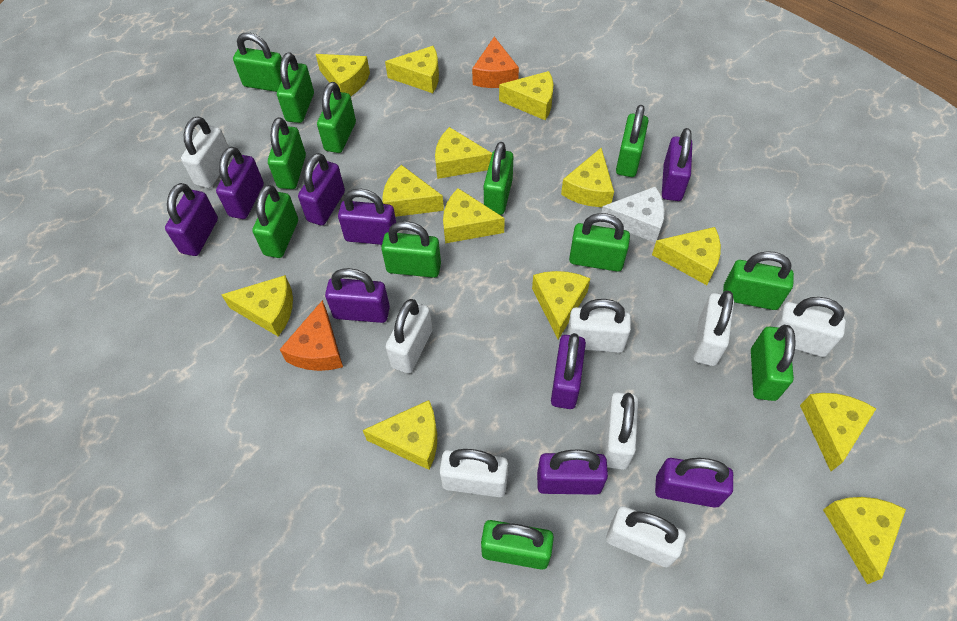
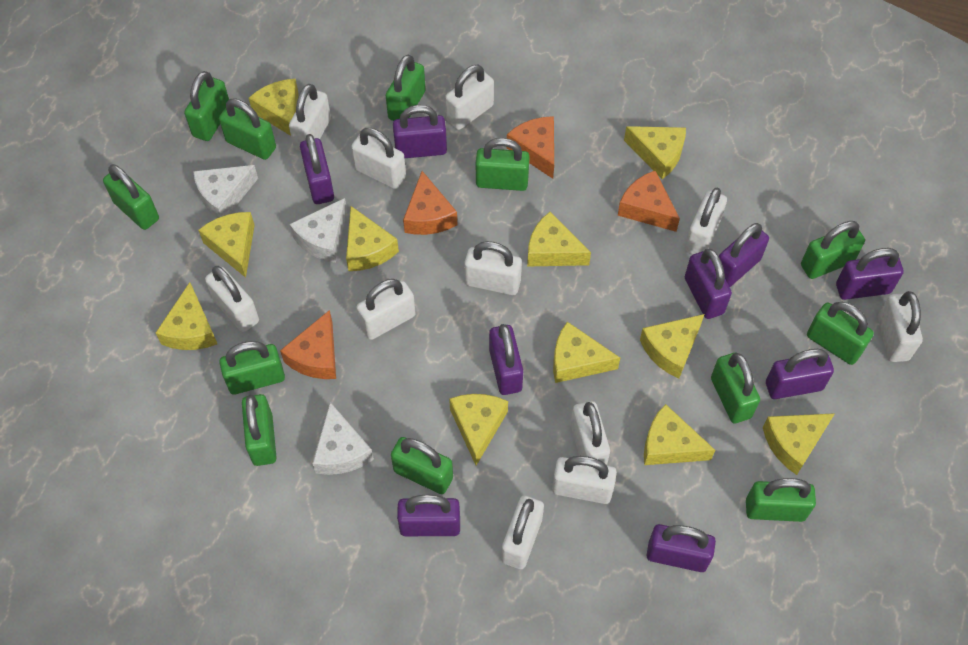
orange cheese: [279,300,343,371] [472,37,519,88] = 2 -> [280,310,336,379] [403,171,457,235] [507,116,554,179] [618,171,680,232] = 4
white cheese: [601,186,665,243] = 1 -> [193,165,258,218] [290,198,347,263] [312,402,374,475] = 3
white padlock: [181,116,232,188] [385,299,433,374] [440,449,508,497] [567,299,631,353] [603,392,638,470] [606,506,686,567] [693,291,734,366] [770,297,846,357] = 8 -> [205,266,259,332] [289,84,331,151] [351,128,406,189] [356,279,415,340] [445,65,494,130] [464,241,522,295] [501,495,544,569] [552,456,617,504] [571,401,610,465] [685,188,727,254] [878,291,923,362] = 11
yellow cheese: [221,275,293,336] [316,54,370,96] [363,400,437,470] [383,165,444,217] [385,46,439,93] [435,127,492,179] [443,188,505,243] [499,71,553,120] [532,271,590,339] [561,148,614,207] [652,227,721,285] [800,393,876,471] [823,497,906,584] = 13 -> [156,282,217,350] [198,212,255,278] [249,79,299,136] [346,206,399,271] [449,394,508,466] [527,212,591,266] [553,322,620,383] [624,126,686,179] [640,314,704,378] [644,404,715,465] [763,413,835,475] = 11

